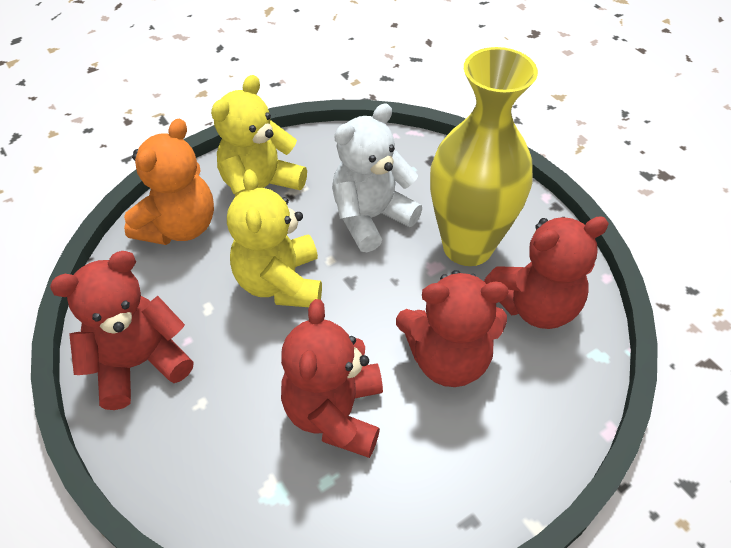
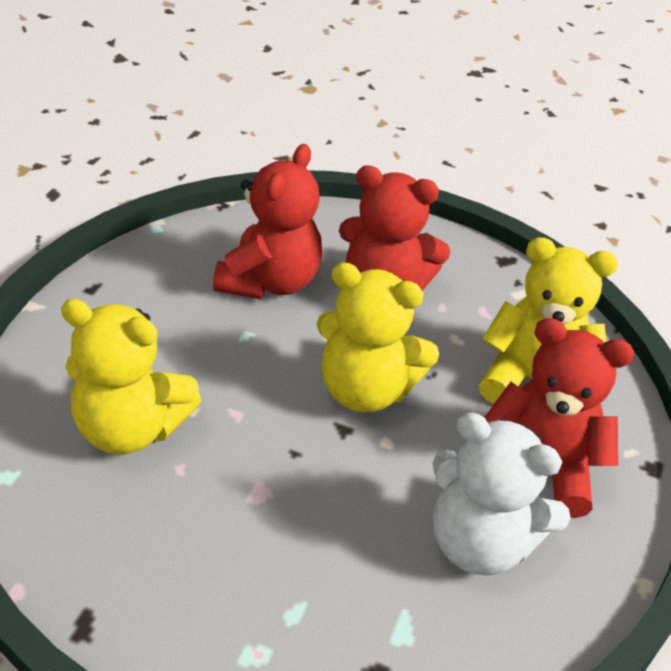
orange teddy bear: [124,119,214,245] = 1 -> none = 0
red teddy bear: [50,251,194,410] [281,299,383,458] [396,270,509,387] [484,216,609,329] = 4 -> [213,144,322,299] [339,165,450,291] [484,318,635,518] = 3
yellow teddy bear: [211,75,307,197] [227,169,322,307] = 2 -> [61,299,201,454] [317,262,439,412] [479,237,618,404] = 3
yellow vase: [430,47,538,266] = 1 -> none = 0

